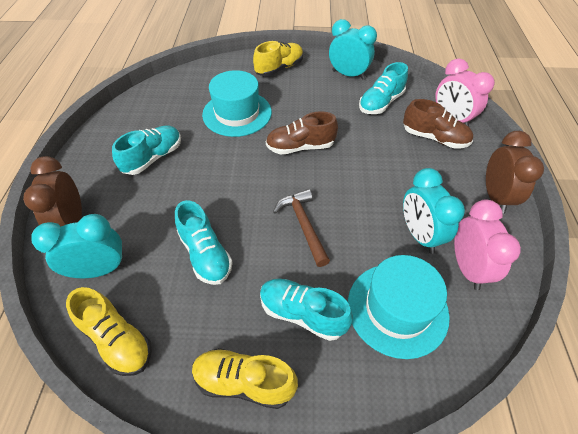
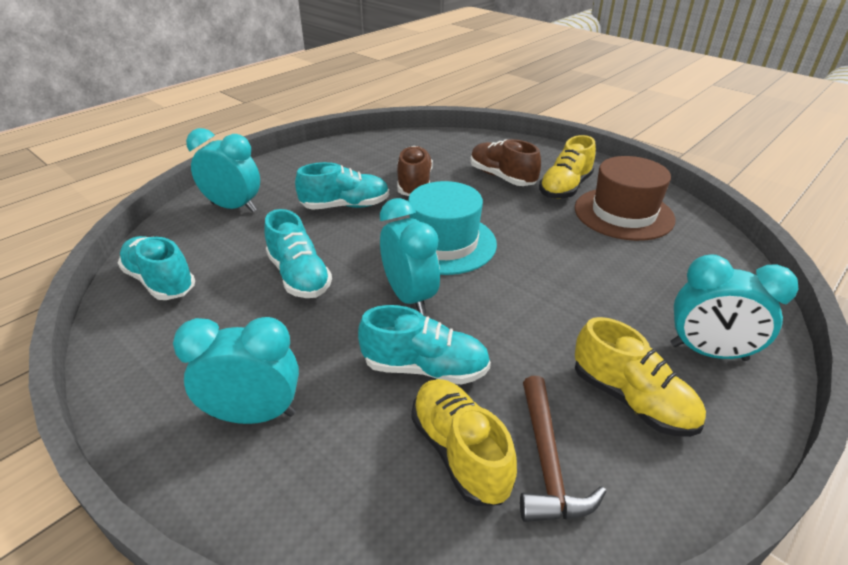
brown clock: [23,156,82,227] [486,131,544,214] = 2 -> none = 0
brown hat: none = 0 -> [575,156,676,241] = 1
pink clock: [435,58,495,127] [454,200,521,290] = 2 -> none = 0
turquoise clock: [31,214,126,278] [329,19,377,80] [403,168,465,254] = 3 -> [173,317,299,424] [186,128,260,212] [380,198,440,315] [670,254,799,361] = 4
turquoise hat: [202,70,272,137] [348,255,450,359] = 2 -> [408,181,497,275] = 1

